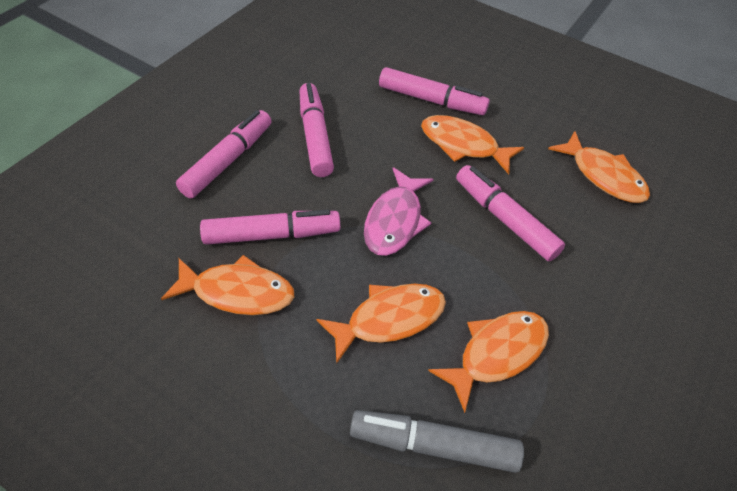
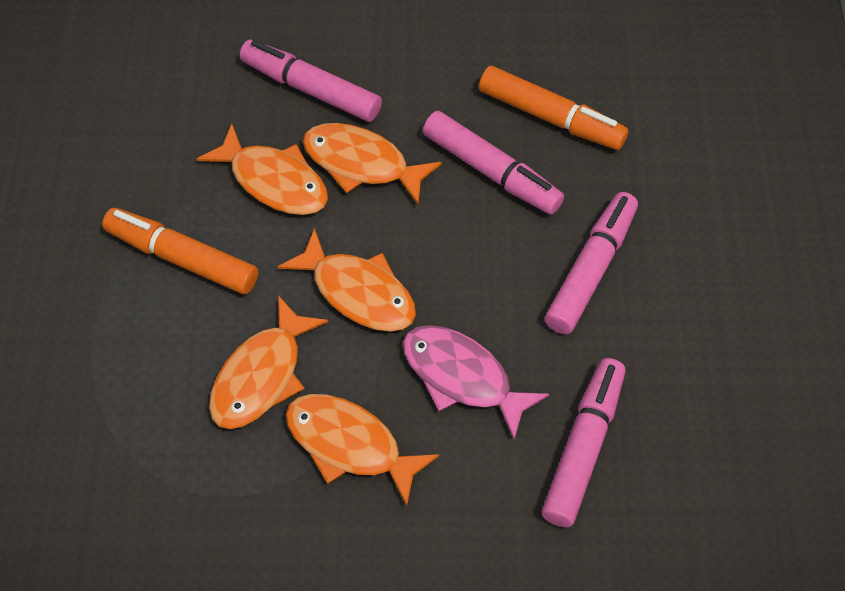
grey marker: [350,410,524,473] = 1 -> none = 0
orange marker: none = 0 -> [102,208,258,294] [479,66,628,150] = 2
pink marker: [176,110,271,198] [200,210,340,245] [299,83,334,177] [379,67,490,115] [456,165,565,261] = 5 -> [240,40,382,122] [423,111,564,215] [542,358,626,527] [545,192,638,334] = 4

